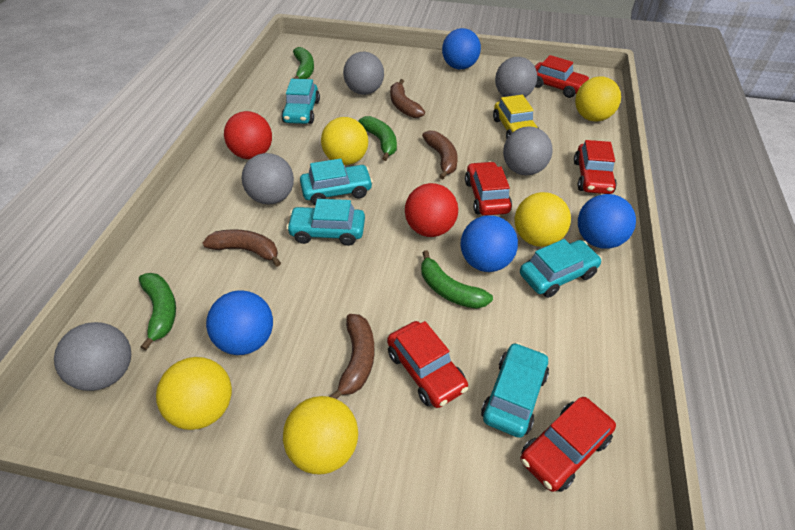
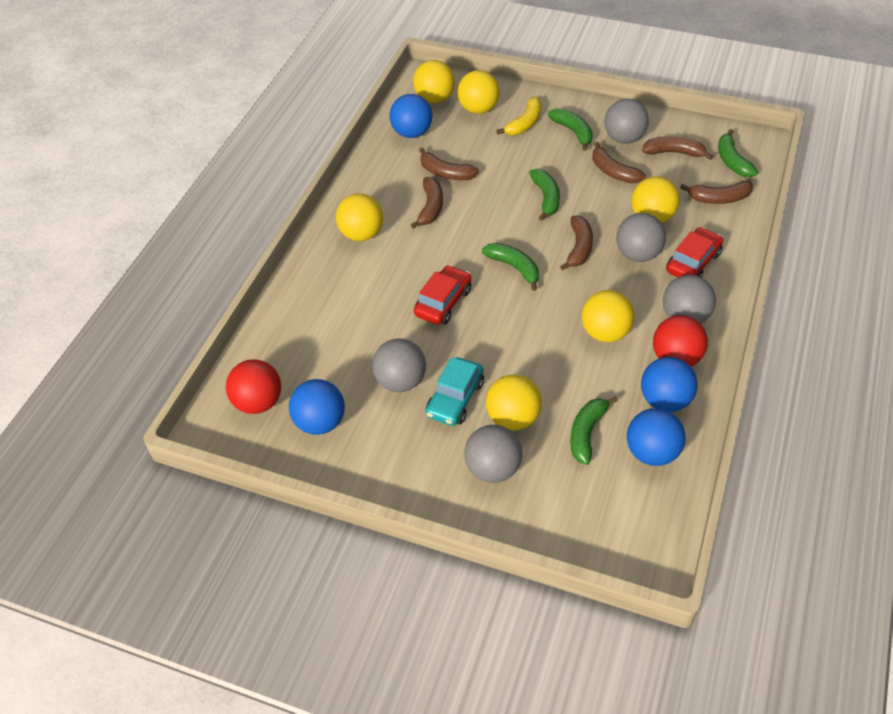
brown banana: [203,229,281,267] [329,314,374,399] [390,79,425,118] [422,130,458,179] = 4 -> [411,177,443,229] [419,147,479,180] [560,216,593,270] [592,142,646,184] [642,136,713,160] [680,181,753,204] = 6
green banana: [139,273,176,350] [292,47,314,79] [359,116,397,161] [421,250,493,309] = 4 -> [482,243,539,291] [529,169,560,221] [548,108,593,151] [570,396,618,465] [718,129,758,177] = 5
red car: [387,321,468,408] [465,161,512,216] [520,397,616,492] [535,55,589,98] [574,140,617,194] = 5 -> [414,265,471,325] [666,227,723,277] = 2
turquoise car: [281,79,320,124] [286,199,365,246] [300,158,373,205] [481,342,549,438] [520,239,602,298] = 5 -> [426,357,484,426] = 1
yellow ball: [156,357,232,430] [283,396,358,475] [321,117,368,165] [515,192,571,247] [575,76,621,122] = 5 -> [336,193,383,241] [413,60,455,103] [458,70,500,114] [486,374,542,430] [582,290,634,342] [632,176,680,223] = 6
yellow banana: none = 0 -> [496,97,541,135] = 1
yellow car: [493,95,538,139] = 1 -> none = 0

